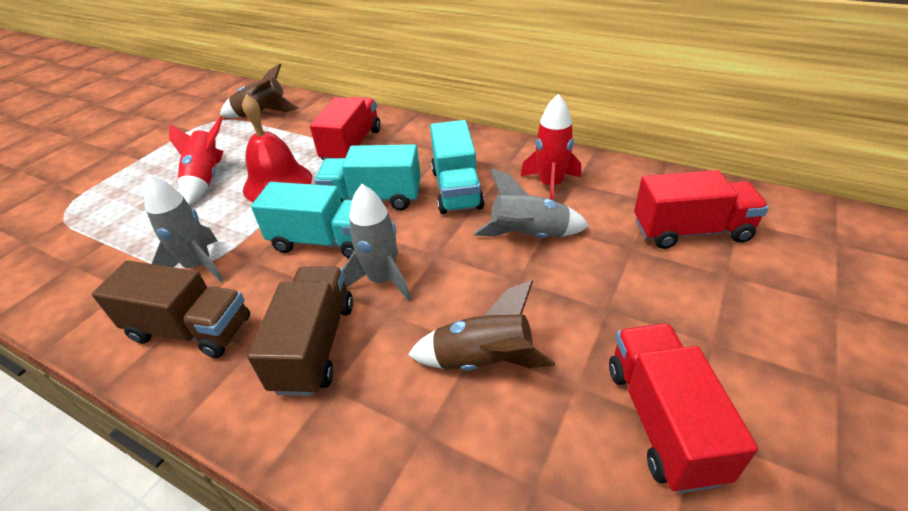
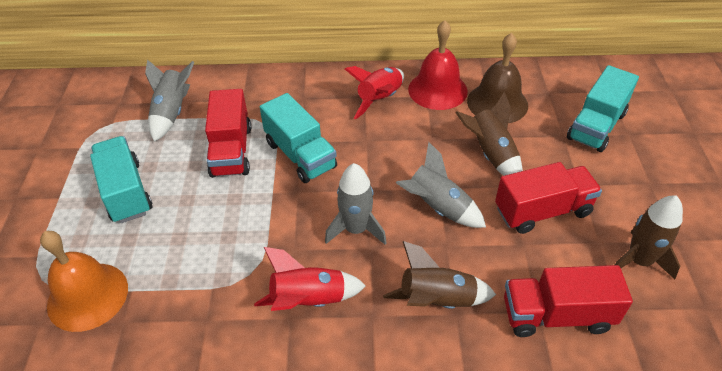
brown bell: none = 0 -> [467,33,528,123] = 1
brown rocket: [220,64,299,118] [408,280,555,371] = 2 -> [383,241,496,309] [455,92,523,176] [615,195,683,279] = 3
brown truck: [92,260,250,358] [247,267,353,396] = 2 -> none = 0
orange bell: none = 0 -> [40,231,128,332] = 1

